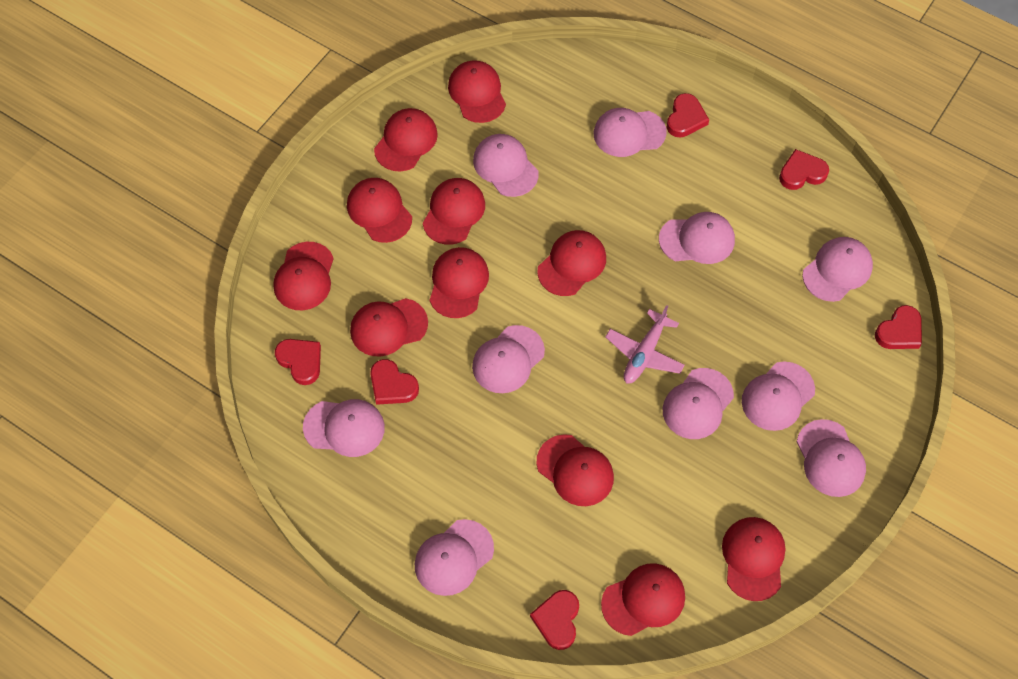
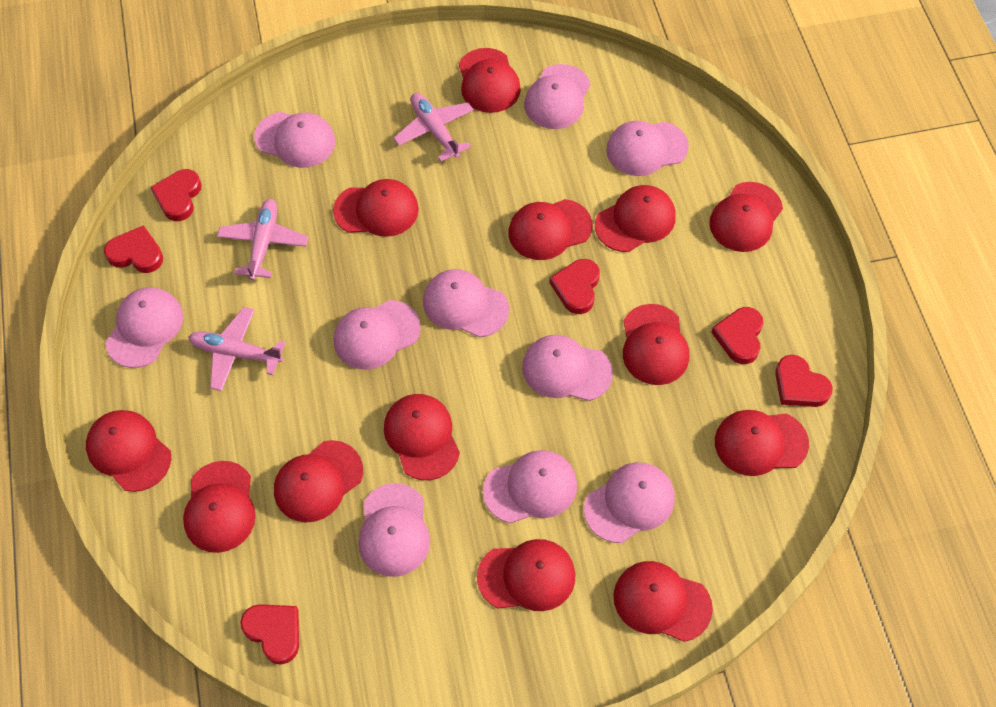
pink plane: [605,305,685,384] = 1 -> [188,307,286,391] [217,199,308,280] [394,93,474,161] = 3
red cap: [273,242,334,310] [347,178,412,243] [350,298,428,357] [374,108,438,171] [423,178,485,245] [430,247,489,318] [448,60,506,123] [536,434,614,506] [537,230,606,296] [601,563,685,636] [722,517,786,601] = 11 -> [86,410,171,492] [183,461,256,553] [274,440,363,523] [333,179,419,237] [384,394,460,480] [459,48,521,113] [477,539,575,611] [508,199,592,260] [595,185,676,252] [613,561,713,642] [623,304,689,385] [709,182,783,252] [715,410,809,476] = 13

